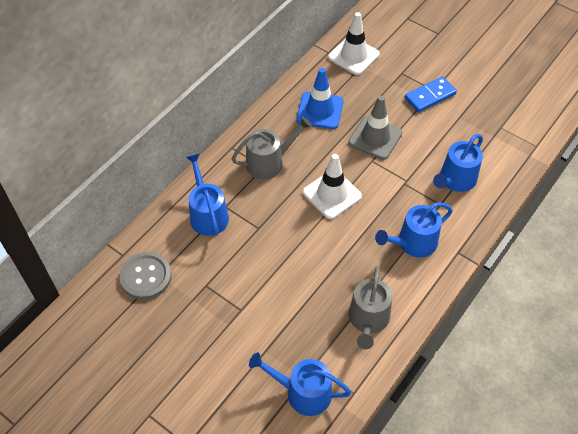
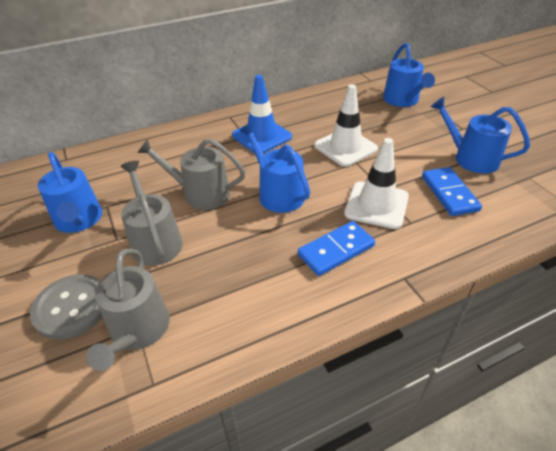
blue domino: [405,76,457,112] = 1 -> [298,221,375,276] [422,167,482,216] = 2
grey traffic cone: [348,96,403,160] = 1 -> none = 0
grey watering can: [232,117,312,179] [349,266,392,349] = 2 -> [86,248,170,371] [121,161,183,266] [137,139,245,210] = 3

